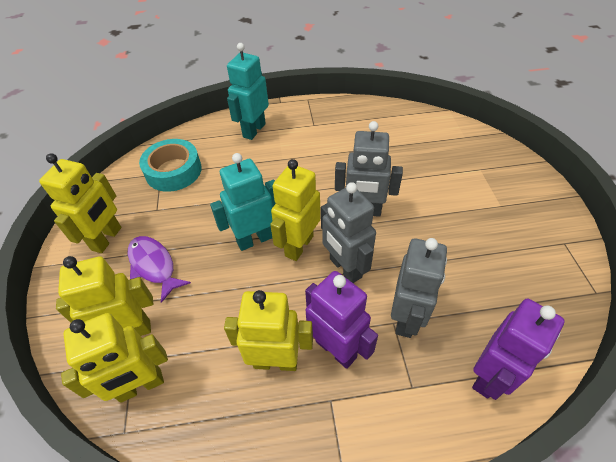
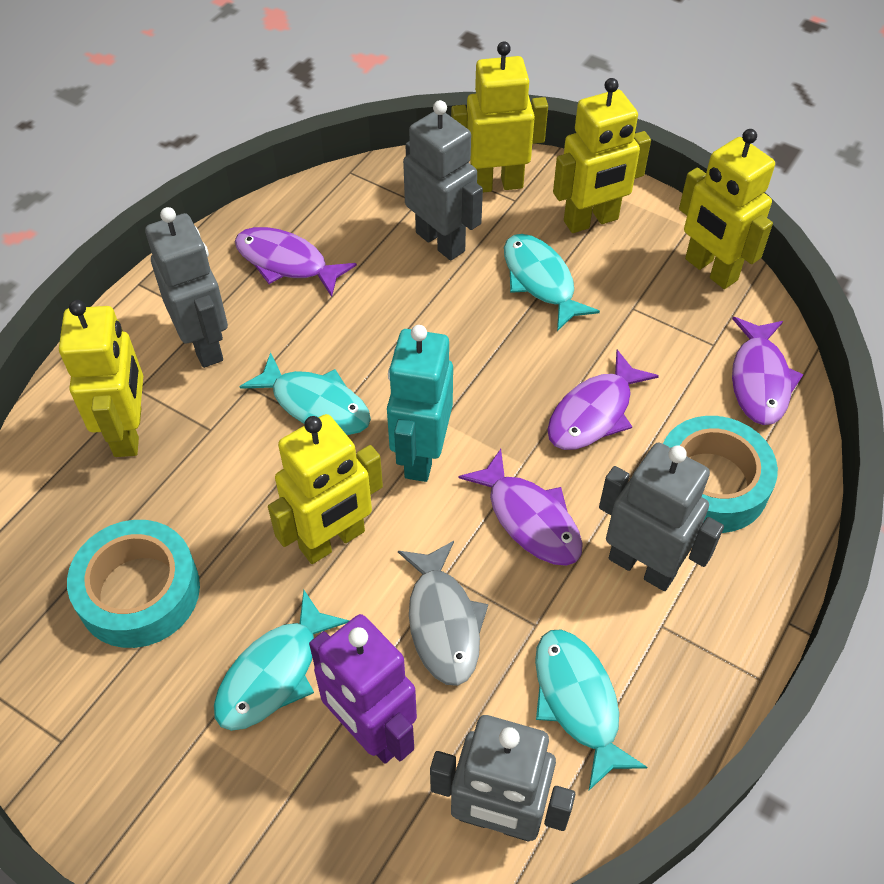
grey fish: none = 0 -> [398,541,488,686] = 1
grey robot: [321,182,376,283] [335,121,403,217] [391,238,447,338] = 3 -> [145,207,228,368] [403,100,483,261] [430,715,575,841] [599,443,724,591] = 4
purple fish: [127,236,191,303] = 1 -> [235,227,357,297] [459,449,583,566] [547,350,659,450] [732,317,804,425] = 4
purple robot: [305,271,378,369] [472,299,565,400] = 2 -> [309,614,417,764] = 1
turquoise fish: none = 0 -> [214,590,349,731] [239,352,371,435] [504,234,600,331] [535,630,648,790] = 4
turquoise robot: [210,153,276,251] [227,43,269,140] = 2 -> [387,325,453,482] = 1
turquoise tape: [139,139,202,192] = 1 -> [67,520,200,648] [663,416,778,533] = 2

